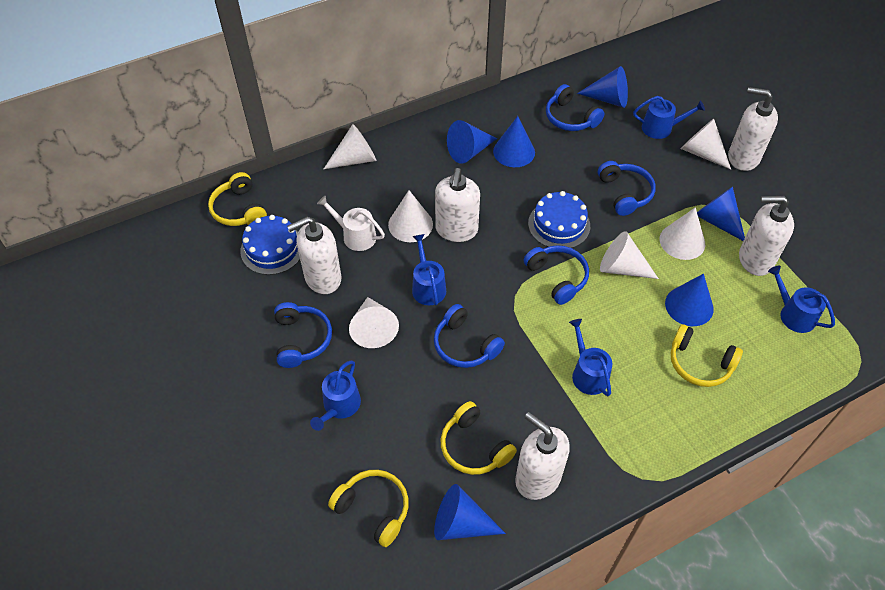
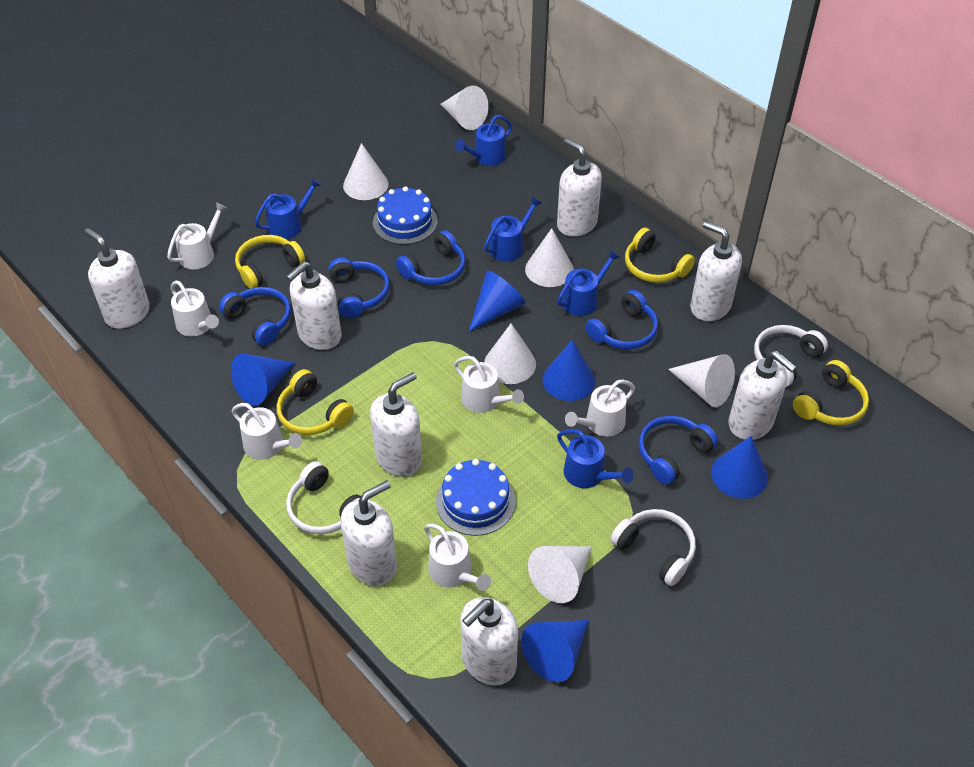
blue cone: [434,484,506,540] [447,120,497,164] [493,116,535,167] [577,66,628,108] [665,274,714,326] [697,187,745,241] = 6 -> [231,353,295,405] [469,271,526,332] [521,620,589,682] [542,340,595,401] [711,436,768,499] = 5
white headphones: none = 0 -> [286,461,361,535] [610,509,696,586] [754,325,828,387] = 3
white soap dispenser: [287,217,342,294] [435,168,480,242] [515,412,570,500] [728,87,778,171] [739,196,794,276] = 5 -> [85,228,150,329] [286,261,342,350] [340,480,397,586] [370,372,422,477] [460,597,518,685] [557,138,602,237] [690,221,742,321] [728,351,796,440] = 8
white watering can: [317,196,385,251] = 1 -> [167,202,227,269] [171,280,219,337] [232,403,302,460] [424,524,491,591] [454,356,524,413] [565,380,635,437] = 6

